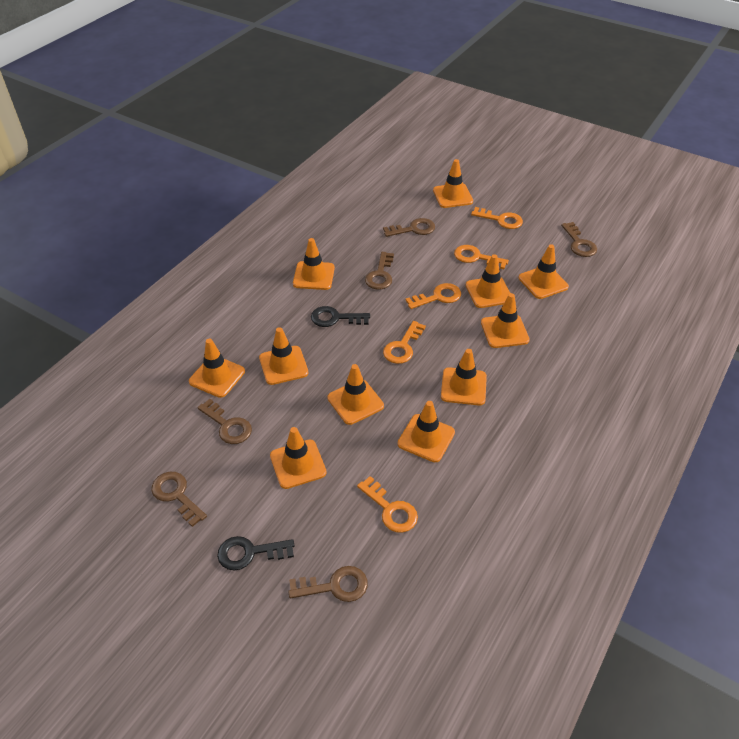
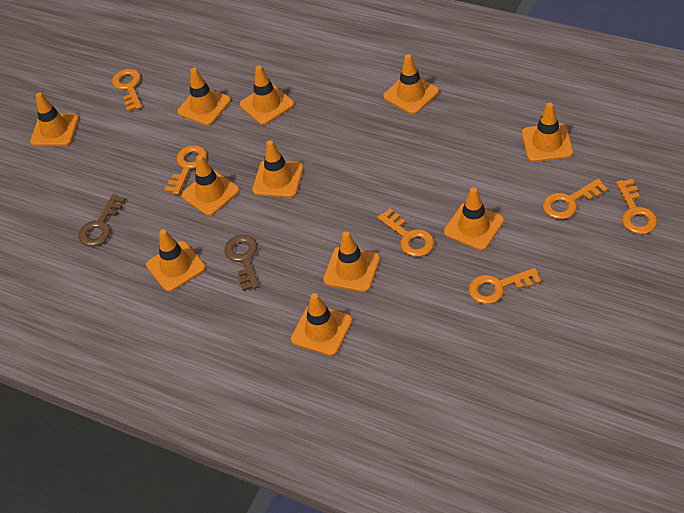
black key: [217,536,295,571] [311,306,370,327] = 2 -> none = 0
brown key: [151,472,207,527] [197,399,252,444] [288,566,368,602] [365,252,394,290] [383,218,435,237] [561,222,597,257] = 6 -> [78,194,126,247] [224,235,259,291] = 2
orange key: [357,476,418,533] [383,321,426,364] [405,283,461,309] [454,245,509,269] [471,207,523,229] = 5 -> [112,69,142,112] [165,145,207,195] [377,208,434,257] [468,268,541,304] [543,179,608,219] [616,179,657,234] = 6

